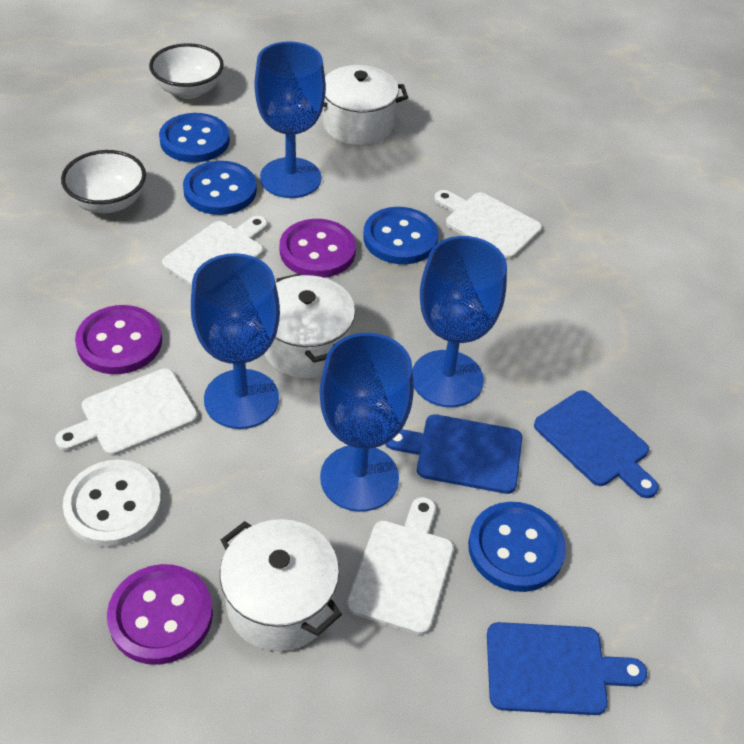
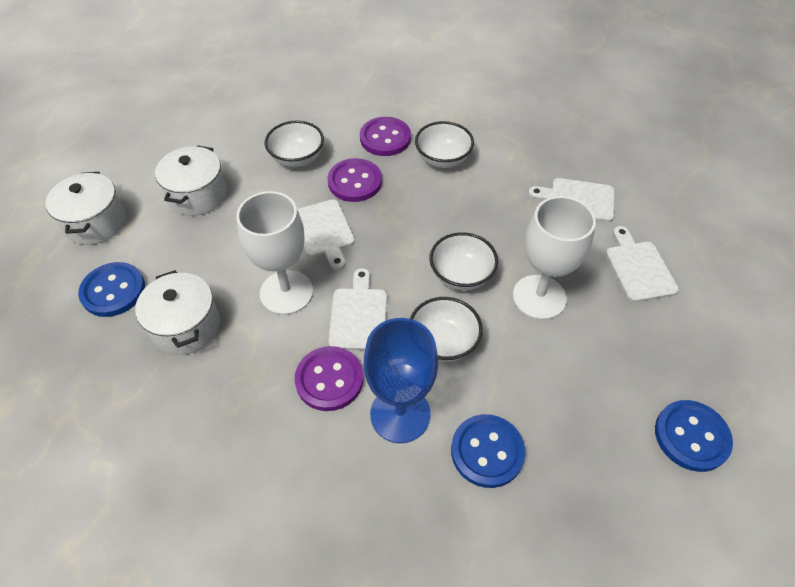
blue button: [159,113,230,163] [183,161,257,215] [363,207,439,264] [468,502,566,592] = 4 -> [78,262,145,317] [451,414,525,488] [655,400,733,472] = 3
blue cutting board: [385,414,522,494] [487,622,647,715] [534,391,659,498] = 3 -> none = 0
blue goblet: [191,253,280,429] [254,41,326,198] [320,333,414,512] [412,236,507,407] = 4 -> [364,318,438,443] = 1
white bowl: [61,150,146,213] [149,43,224,99] = 2 -> [265,120,324,167] [410,297,483,362] [415,121,474,168] [430,232,498,291] = 4
white button: [63,460,162,547] = 1 -> none = 0
white goblet: none = 0 -> [236,191,313,315] [513,196,596,320] = 2

